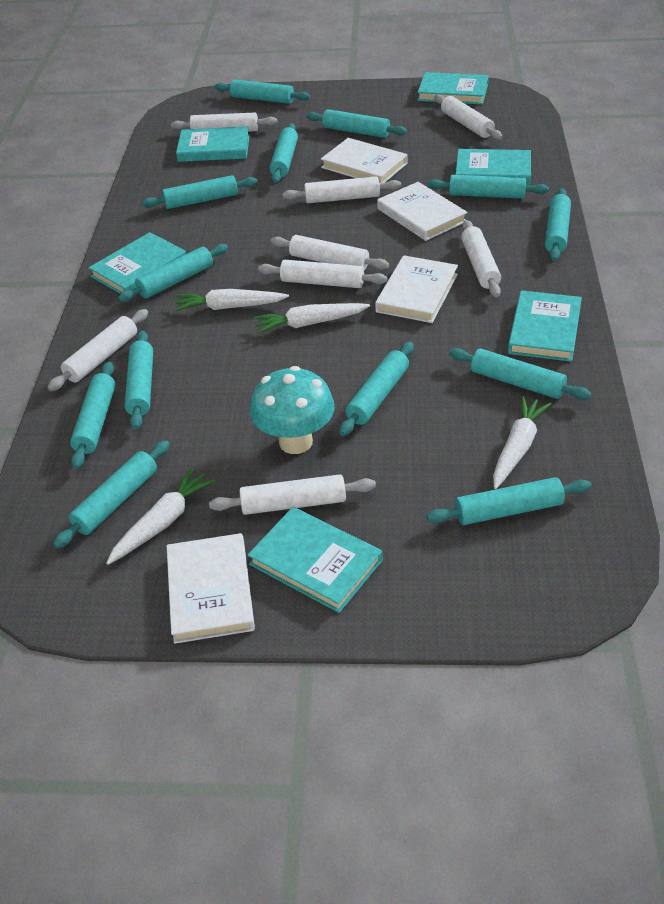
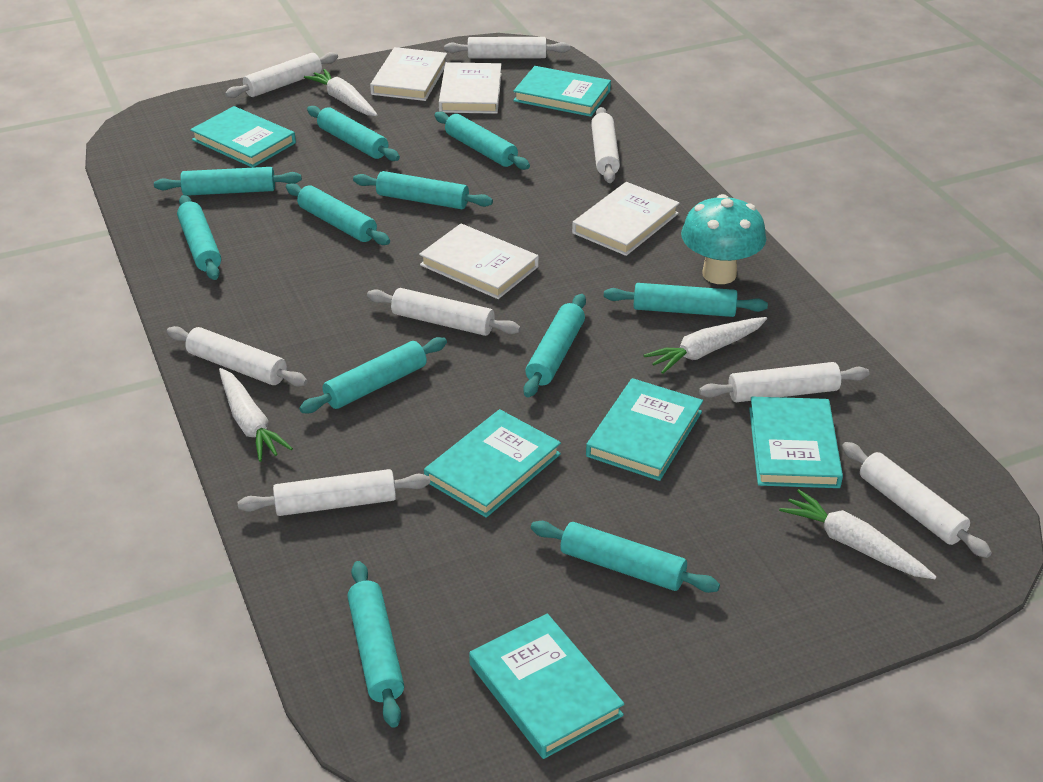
turquoise rolling pin: [53,440,170,549] [70,362,116,469] [118,244,228,302] [124,330,153,429] [142,175,258,209] [215,80,310,104] [270,123,298,183] [306,109,407,138] [339,342,413,436] [427,175,549,199] [427,477,592,525] [449,348,592,400] [545,188,571,261] = 13 -> [154,167,302,196] [177,195,221,280] [286,183,390,245] [299,337,447,413] [307,106,400,161] [347,561,404,728] [353,171,493,209] [434,111,530,170] [523,294,586,398] [531,521,720,593] [604,283,768,317] = 11

